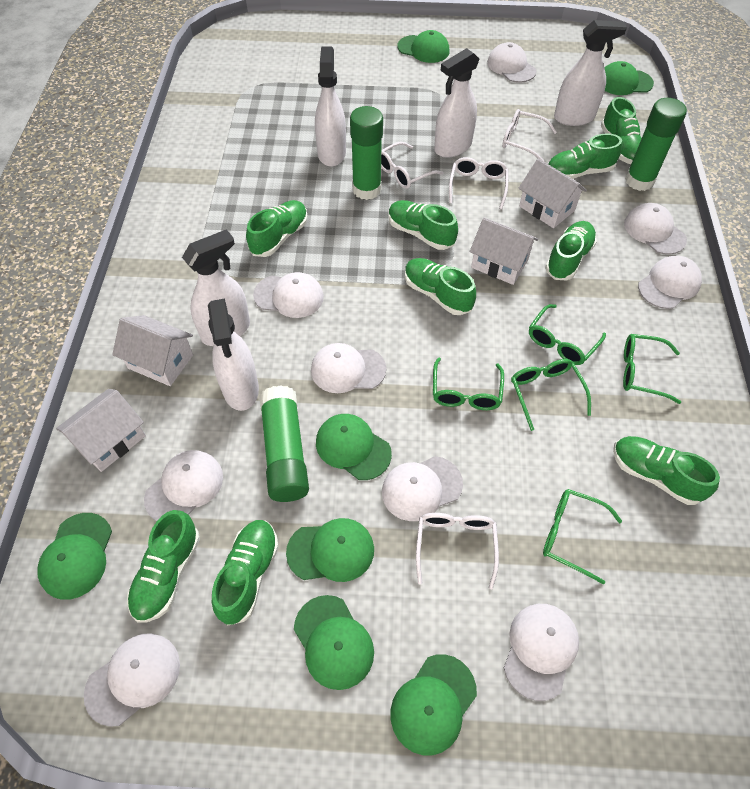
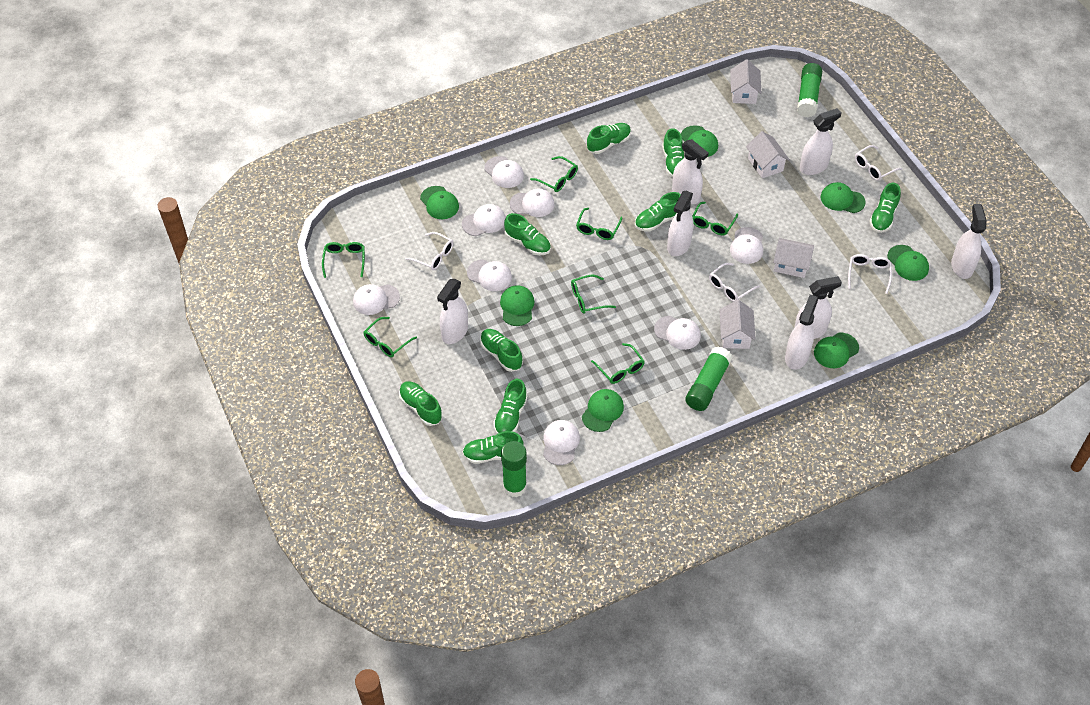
green glasses: [433,357,504,410] [511,359,591,431] [529,304,606,365] [543,489,622,584] [623,334,681,404] = 5 -> [322,242,365,278] [364,317,417,357] [530,156,578,192] [571,275,616,314] [576,208,622,240] [591,343,645,384] [692,202,738,235] = 7
white cap: [84,633,180,727] [144,450,223,521] [253,272,324,318] [311,343,386,393] [382,456,463,521] [487,42,537,83] [504,604,579,701] [624,203,687,255] [638,256,702,309] = 9 -> [353,284,400,315] [462,204,506,236] [467,259,512,291] [484,156,524,188] [510,188,555,217] [543,420,580,465] [654,316,701,350] [730,227,763,264] = 8
white spray bottle: [182,229,250,346] [208,299,259,411] [315,46,346,167] [434,48,479,158] [554,20,627,126] = 5 -> [437,279,468,344] [667,191,693,256] [672,139,709,204] [785,295,818,370] [794,276,842,339] [799,108,841,175] [951,204,987,279] = 7

